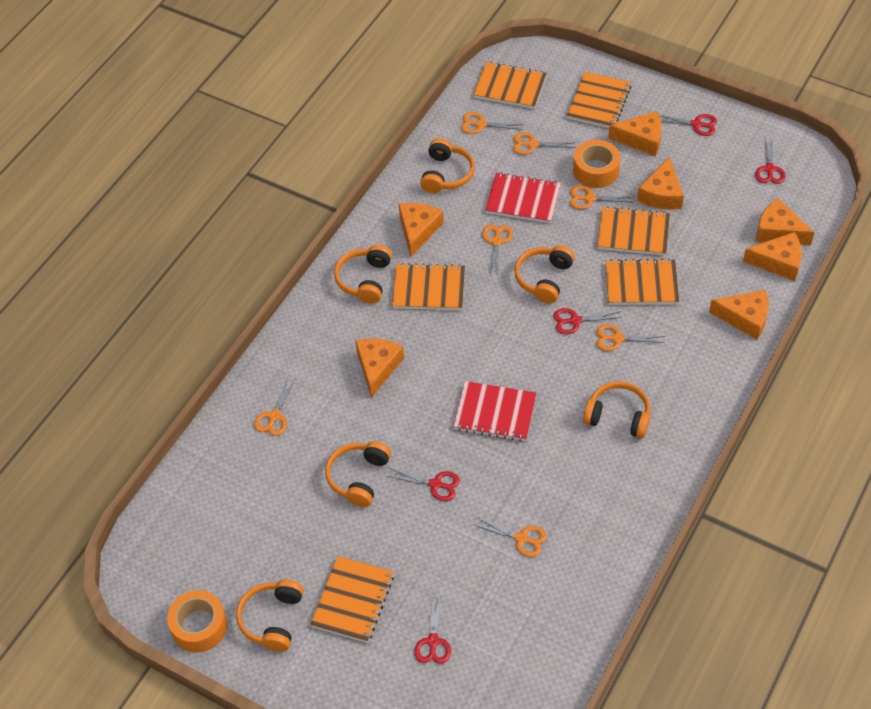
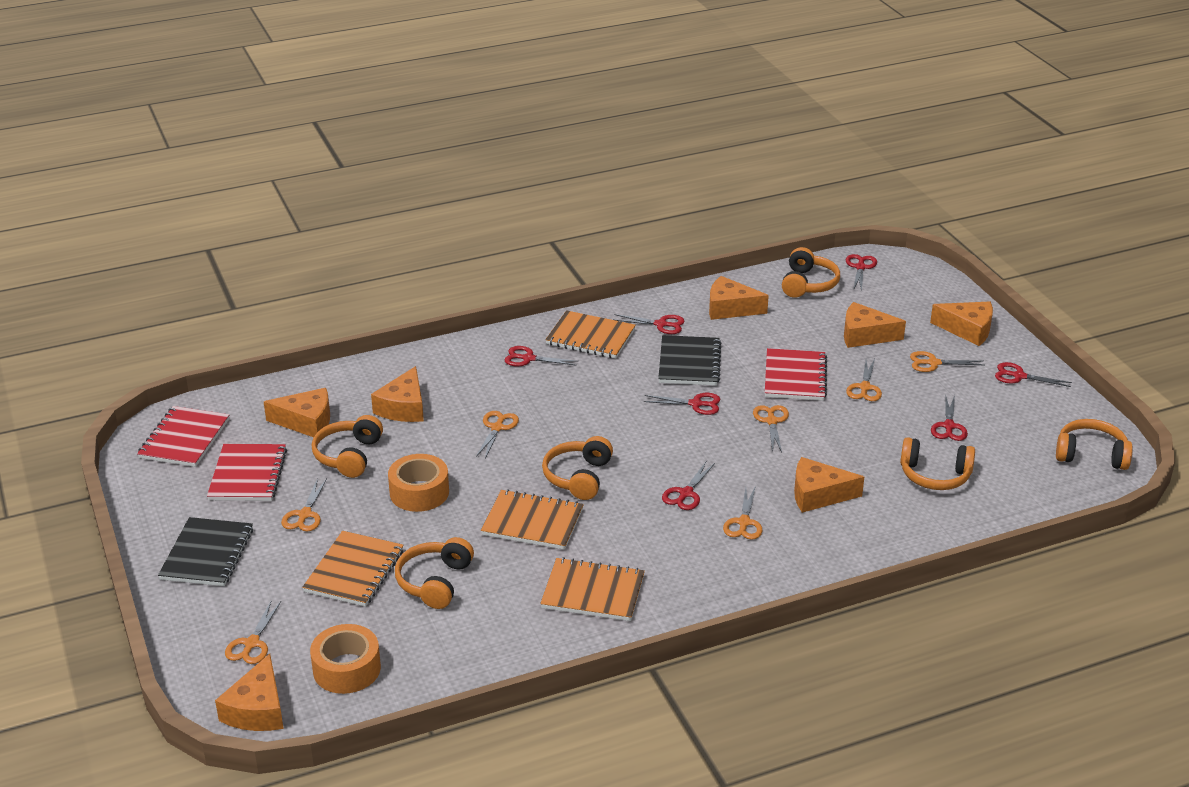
black notebook: none = 0 -> [158,517,253,586] [658,335,721,386] = 2
orange notebook: [310,556,394,643] [392,263,465,310] [473,61,547,109] [567,72,631,128] [597,206,670,256] [606,258,679,305] = 6 -> [302,531,404,607] [481,489,584,550] [540,557,645,621] [545,310,636,359] = 4
red notebook: [453,381,537,441] [485,172,561,223] = 2 -> [137,406,229,467] [207,444,287,501] [765,348,827,401] = 3
red scissors: [388,468,460,501] [414,594,451,664] [553,308,622,334] [659,114,717,136] [755,136,785,184] = 5 -> [504,346,579,367] [615,314,684,334] [644,393,720,415] [662,462,715,510] [846,254,877,291] [931,395,968,441] [995,362,1072,387] = 7

